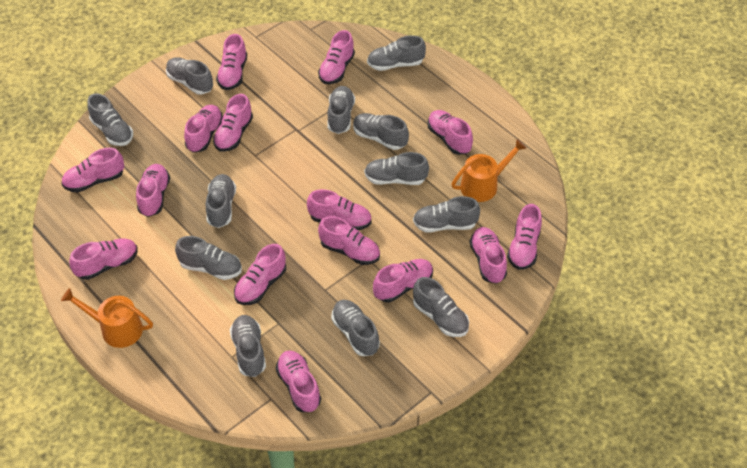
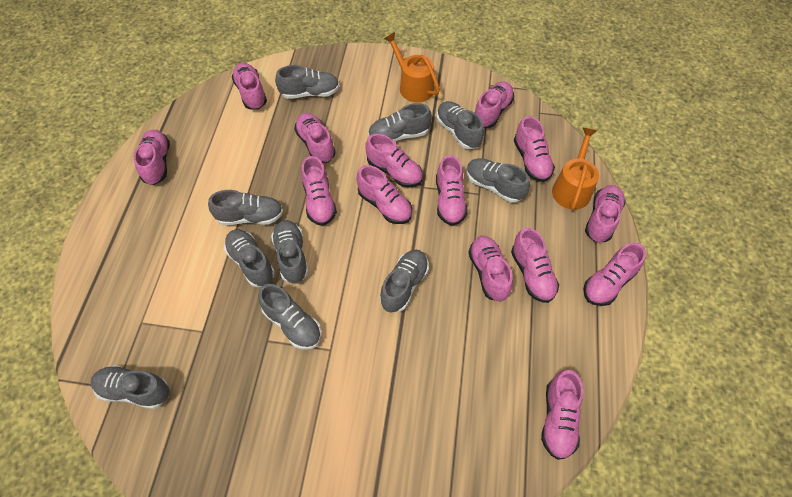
grey shoe: [87,93,133,146] [166,57,213,94] [175,236,242,280] [206,174,236,228] [230,315,266,377] [327,86,355,134] [331,300,380,356] [353,113,409,150] [364,152,429,185] [367,35,426,71] [413,196,480,232] [413,277,469,337] = 12 -> [90,365,170,409] [208,190,283,225] [224,230,275,287] [258,284,322,350] [271,220,309,284] [275,65,339,99] [368,103,432,142] [380,250,429,313] [436,101,484,149] [466,158,530,203] = 10
pink shoe: [61,148,124,193] [69,238,138,280] [136,164,170,217] [184,105,223,153] [213,94,253,152] [216,34,247,90] [234,244,286,305] [276,350,321,412] [307,189,372,230] [318,30,355,84] [318,216,380,265] [373,259,433,302] [428,110,473,155] [469,227,507,284] [507,204,542,270] = 15 -> [134,130,170,185] [232,63,267,109] [294,113,336,163] [301,156,337,226] [357,165,412,224] [366,134,423,187] [436,155,468,226] [468,236,513,301] [475,81,514,128] [511,228,559,303] [514,116,555,182] [541,370,583,460] [583,243,646,306] [585,185,626,242] = 14

